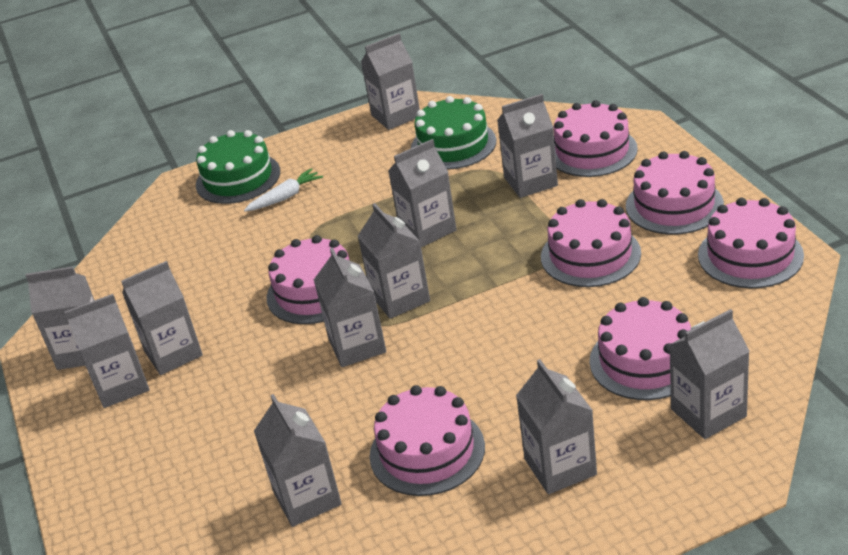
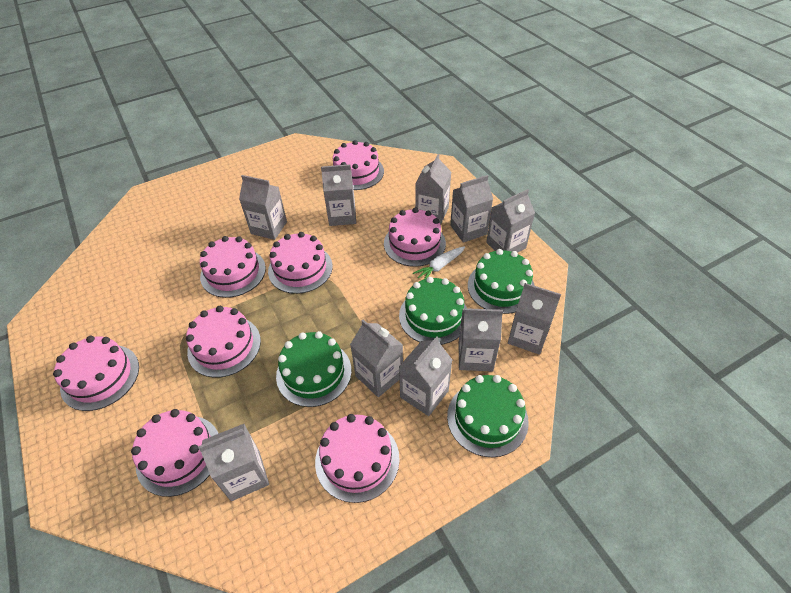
green cake: [196,130,280,204] [411,96,496,170] = 2 -> [276,331,351,407] [399,277,467,345] [447,375,529,457] [468,249,535,314] = 4
grey carton: [25,267,94,370] [64,294,150,408] [121,261,203,375] [254,394,342,527] [314,247,386,367] [358,203,430,319] [361,33,420,130] [388,139,457,247] [497,94,558,198] [516,359,597,494] [670,309,750,439] = 11 -> [198,424,269,501] [239,175,287,240] [321,164,356,226] [350,320,403,397] [399,336,452,416] [415,154,451,224] [450,175,493,243] [459,308,503,371] [486,189,535,253] [508,283,561,355] = 10
pink cake: [267,235,350,324] [369,385,485,496] [541,199,641,287] [554,100,638,177] [590,297,691,400] [626,151,724,235] [698,198,804,288] = 7 -> [53,336,139,411] [131,409,219,497] [186,306,261,378] [200,236,266,298] [268,232,333,294] [315,414,400,503] [333,140,384,190] [384,207,446,267] = 8

